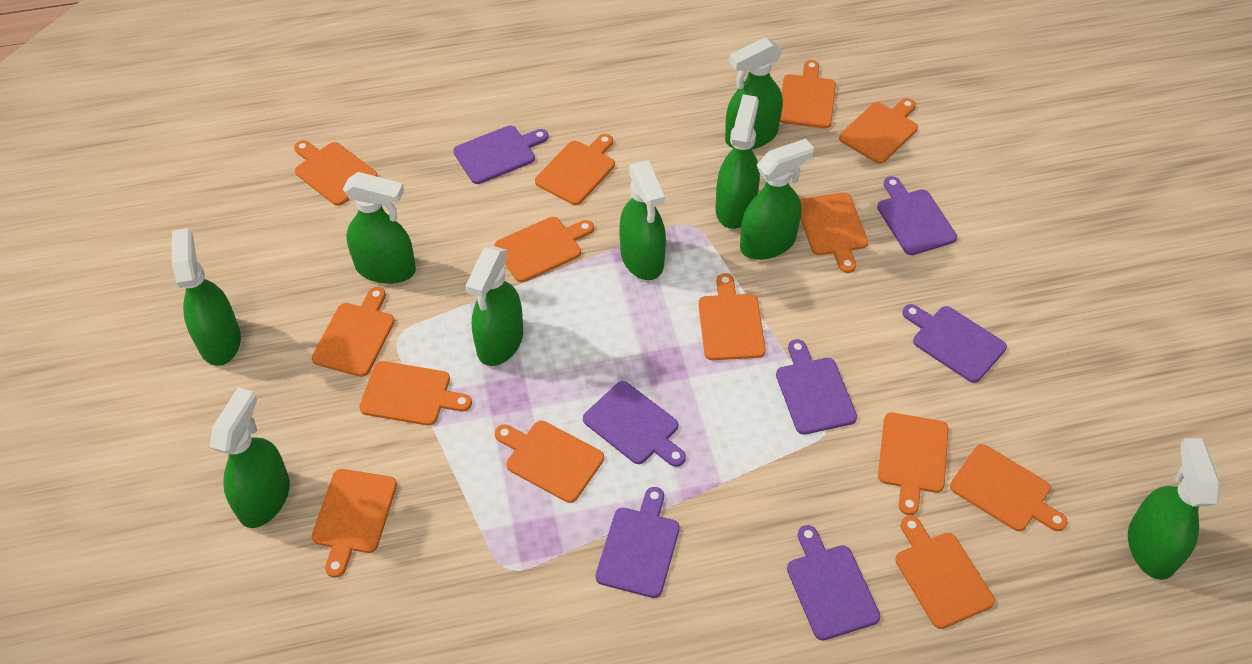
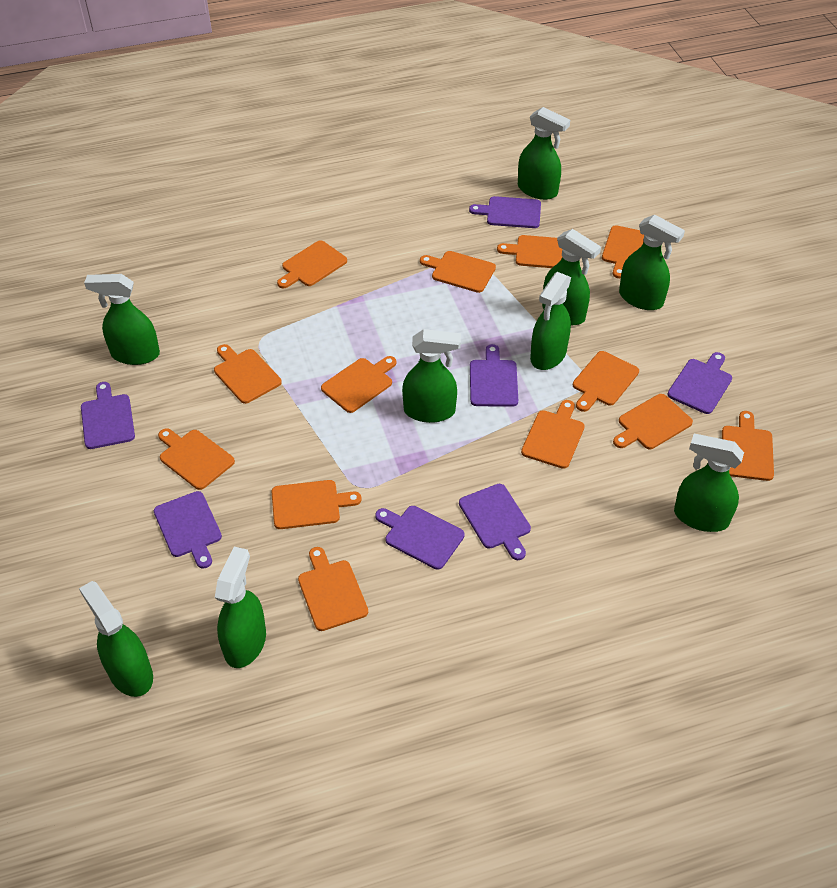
orange cutting board: [294,140,378,206] [311,287,395,377] [312,469,397,578] [359,361,472,426] [494,217,594,282] [495,421,604,503] [535,134,615,205] [698,273,766,360] [780,60,836,128] [800,192,868,273] [839,98,918,164] [878,413,949,515] [895,516,995,629] [950,444,1068,531] = 14 -> [158,428,235,490] [214,344,282,404] [271,480,362,529] [277,240,347,289] [298,547,368,631] [321,356,396,413] [420,251,496,293] [497,235,562,268] [521,400,585,469] [573,351,639,412] [602,225,644,278] [613,394,693,449] [722,411,774,481] = 13

